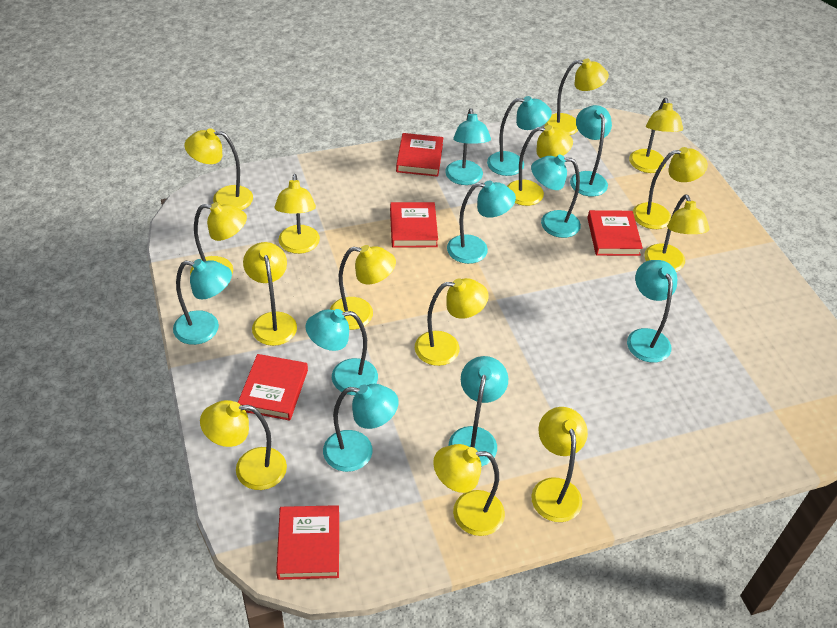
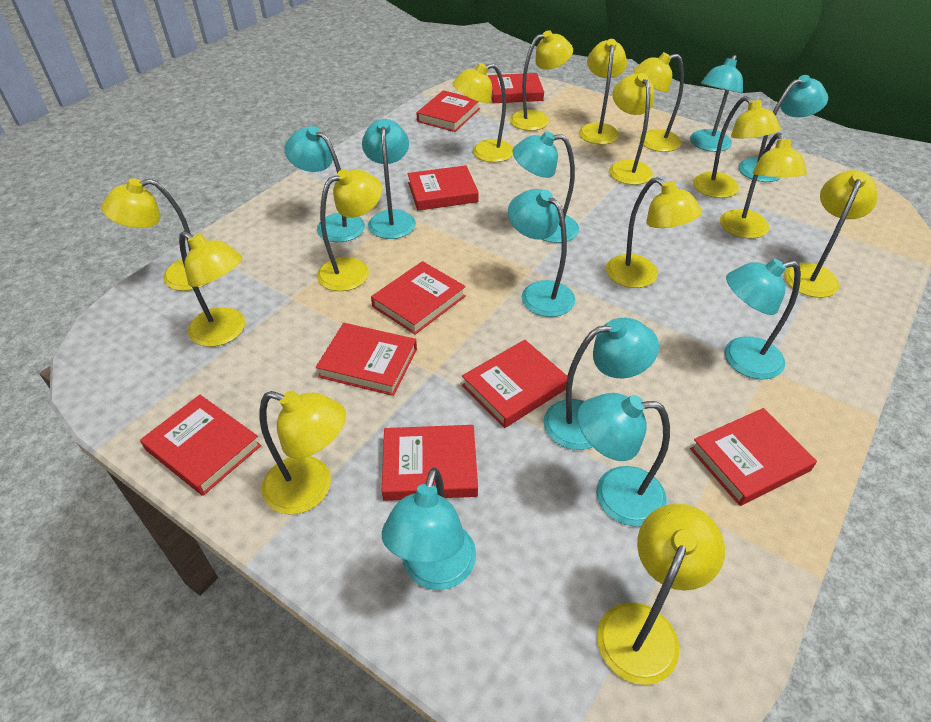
red book: [238,354,308,421] [276,505,339,580] [390,202,438,248] [396,133,443,177] [587,210,643,256] = 5 -> [140,395,261,496] [316,323,417,396] [371,261,466,335] [382,425,478,501] [407,165,479,211] [417,90,480,132] [462,340,567,428] [488,73,544,103] [690,408,817,506] = 9

